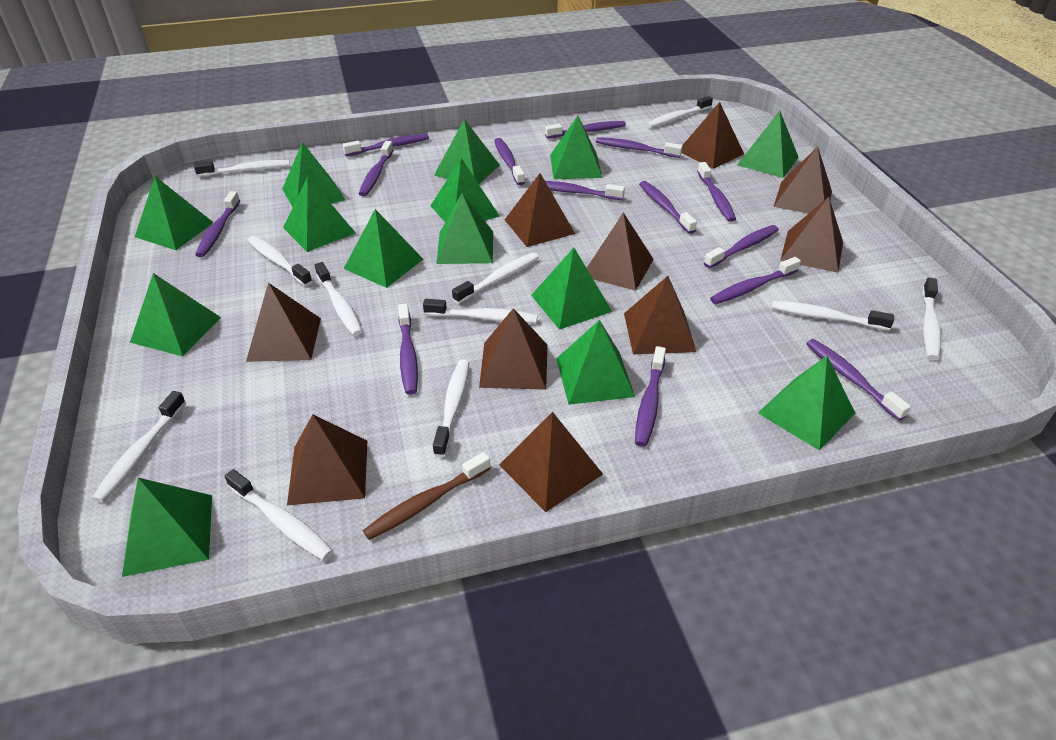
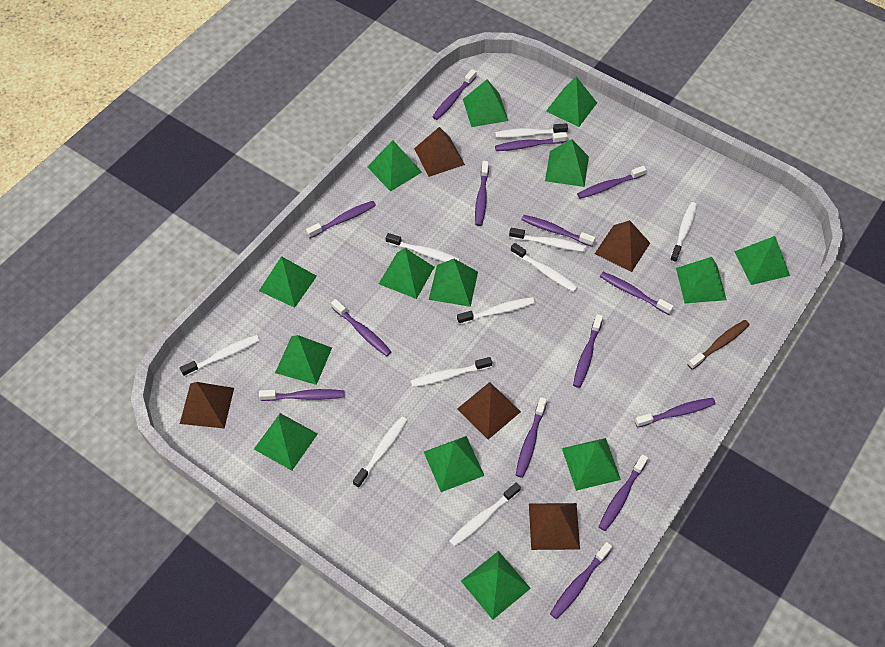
brown pyramid: [246,283,321,362] [287,414,367,505] [479,308,547,390] [499,412,603,512] [505,173,575,247] [587,213,654,291] [624,276,696,354] [682,102,744,169] [774,146,832,214] [780,197,843,273] = 10 -> [180,382,234,429] [414,127,465,177] [457,382,521,440] [529,503,580,550] [595,220,650,272] = 5
white toothbrush: [92,391,186,503] [194,160,290,177] [225,469,333,560] [248,236,312,286] [315,262,363,336] [423,299,538,323] [433,360,469,457] [452,252,539,304] [647,96,713,128] [772,301,894,330] [922,278,941,360] = 11 -> [180,335,260,377] [353,416,407,488] [386,233,460,262] [411,357,492,387] [449,483,521,547] [457,297,535,324] [495,123,568,138] [509,228,586,252] [511,243,578,292] [670,202,697,263] = 10

